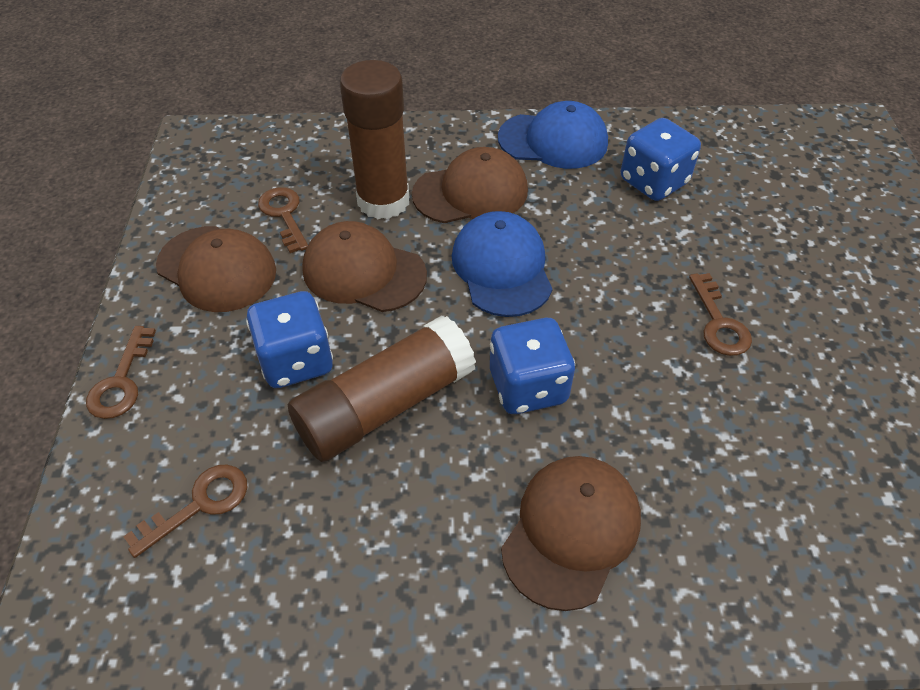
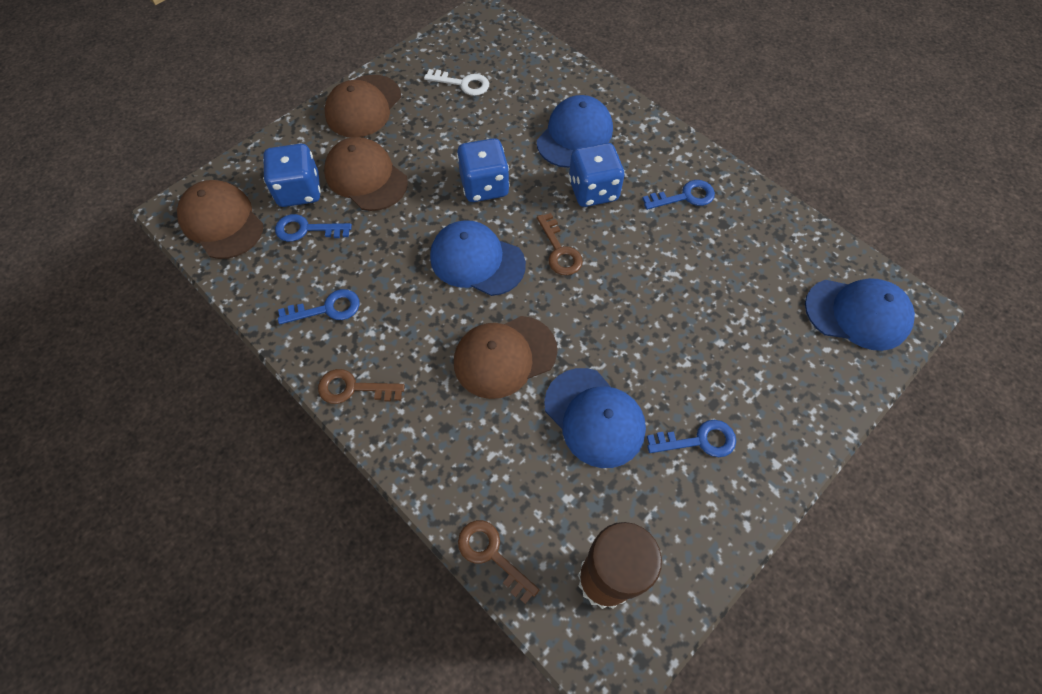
blue cap: [452,211,552,317] [498,101,608,169] = 2 -> [430,220,526,296] [537,95,613,168] [544,368,646,468] [805,278,915,351] = 4
blue key: none = 0 -> [275,214,352,242] [278,289,360,324] [642,180,715,210] [647,420,736,457] = 4
brown glue stick: [288,316,476,462] [340,60,409,219] = 2 -> [578,522,662,609] = 1
brown key: [86,326,156,419] [123,465,248,558] [258,187,308,253] [689,273,752,356] = 4 -> [318,369,405,404] [458,520,540,604] [537,213,583,275] = 3
white key: none = 0 -> [424,69,489,96] = 1

